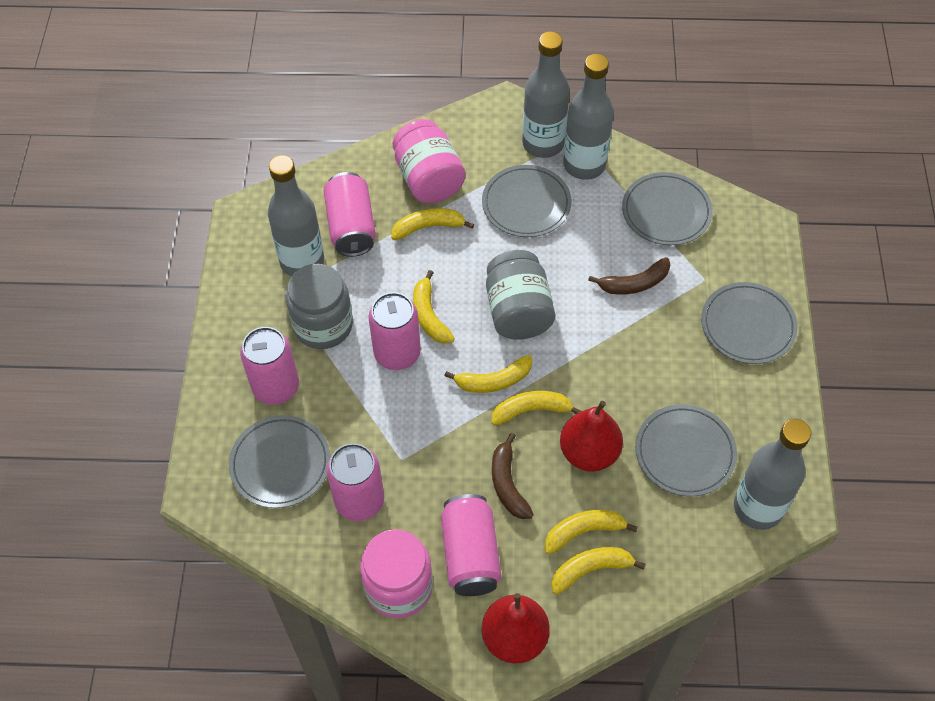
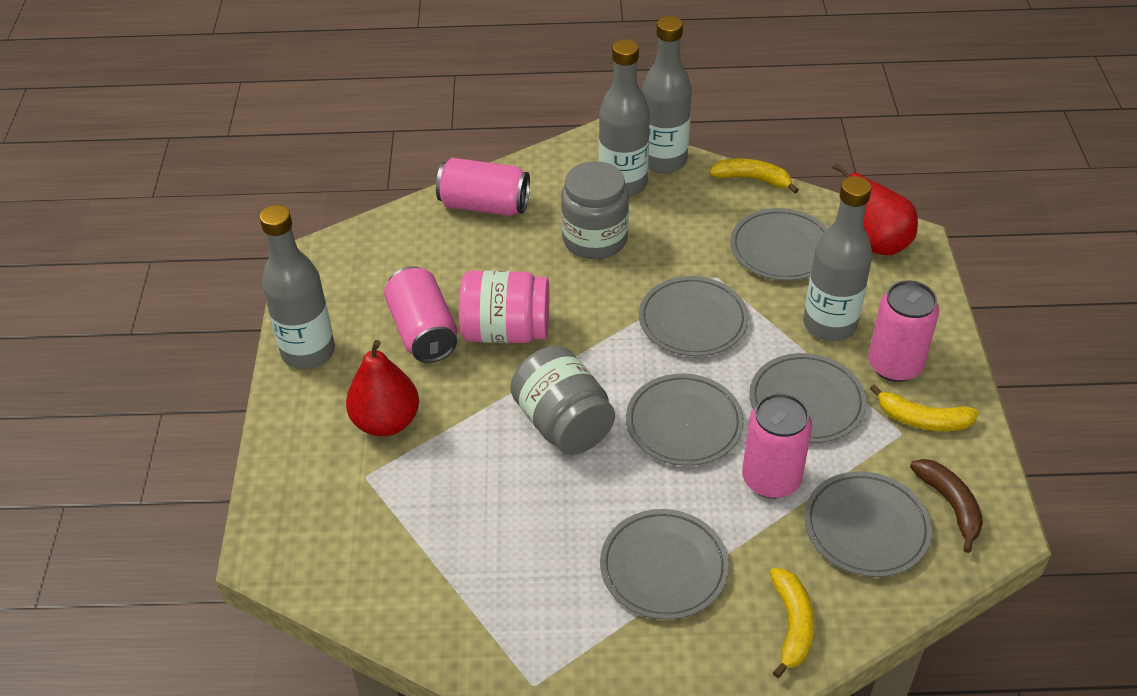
brown banana: [492,433,534,519] [588,257,670,295] = 2 -> [910,459,983,553] = 1
grey plate: [229,415,330,508] [482,165,572,237] [622,172,713,245] [635,404,737,496] [701,282,798,364] = 5 -> [600,509,729,620] [626,374,744,466] [639,276,748,356] [730,208,828,281] [749,353,867,443] [804,471,932,577] = 6
pink can: [240,327,299,405] [324,172,376,257] [327,443,384,521] [368,292,421,370] [441,494,501,596] = 5 -> [384,266,457,363] [436,158,530,216] [742,393,812,498] [868,281,939,382] = 4
pink jar: [360,529,433,618] [393,119,466,203] = 2 -> [459,270,549,343] = 1
yellow banana: [391,208,474,240] [413,270,455,344] [444,355,532,393] [491,391,581,426] [545,510,638,554] [552,547,646,595] = 6 -> [709,158,799,193] [770,568,815,678] [870,384,979,431] = 3

